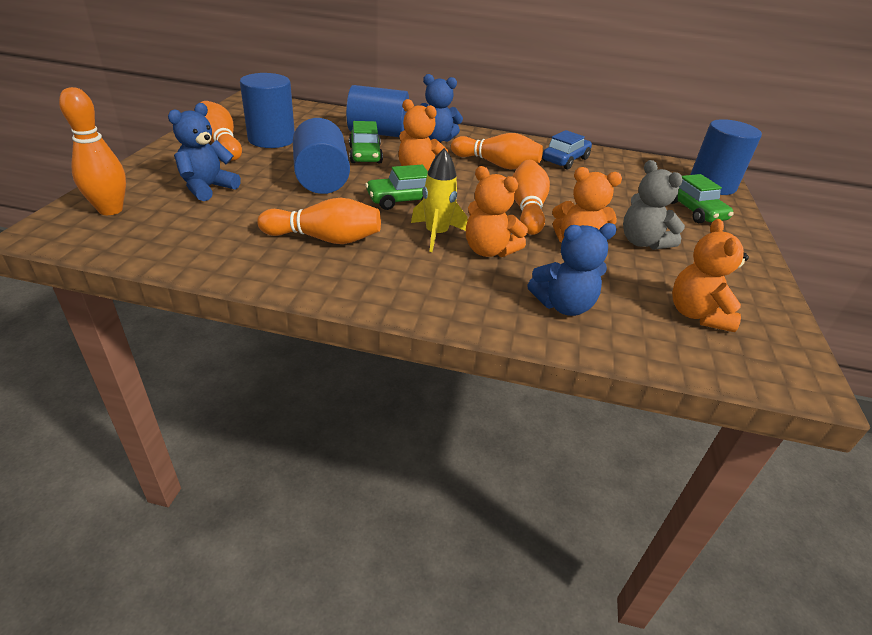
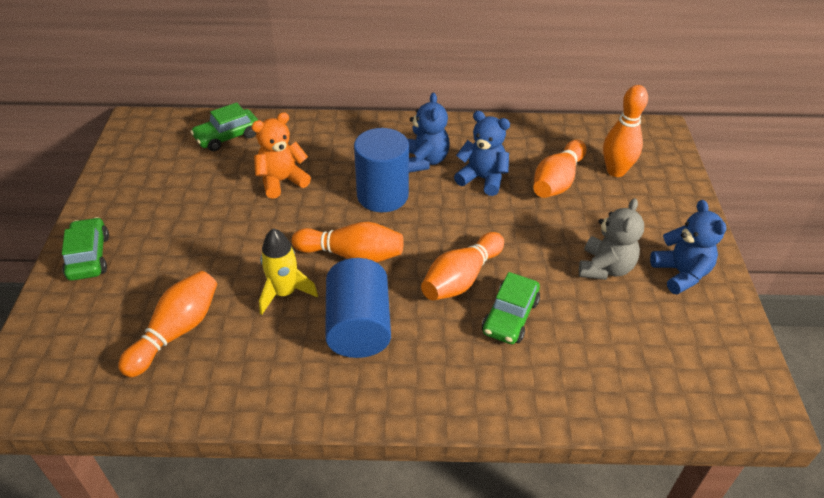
blue car: [542,130,592,170] = 1 -> none = 0
blue cylinder: [240,73,295,148] [293,118,350,194] [346,85,409,137] [690,119,762,195] = 4 -> [325,258,391,358] [354,128,409,212] = 2
orange teddy bear: [398,99,448,171] [466,166,528,257] [552,167,622,243] [672,219,749,332] = 4 -> [251,112,311,199] = 1

